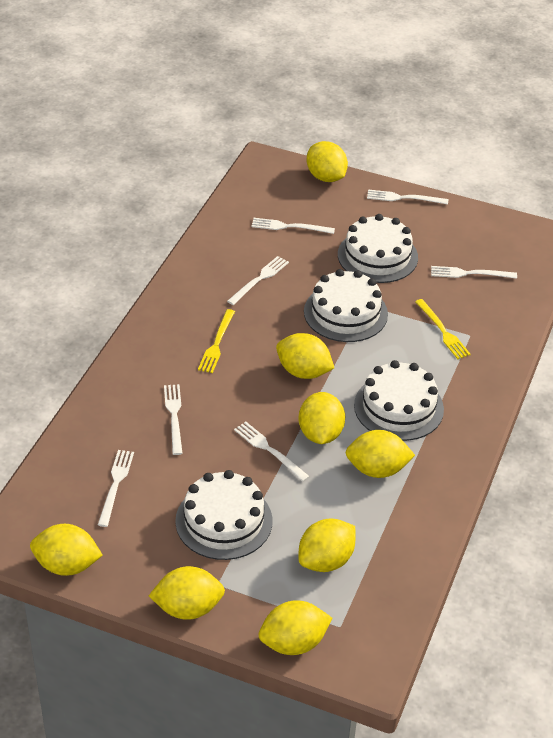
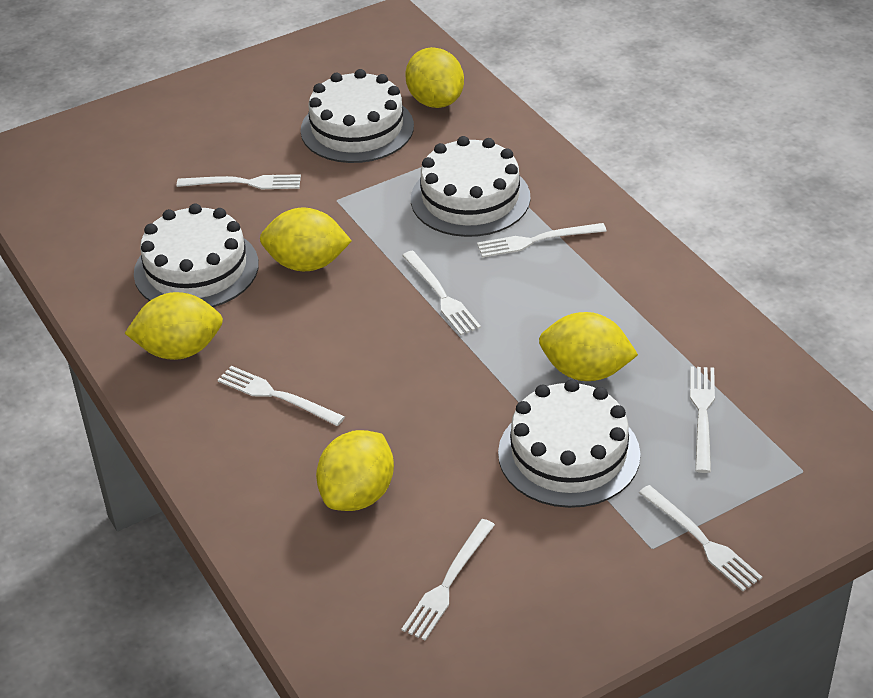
yellow fork: [198,309,235,373] [415,299,471,359] = 2 -> none = 0
yellow lemon: [30,524,103,576] [149,566,225,620] [259,600,332,655] [276,333,334,379] [298,392,345,444] [298,519,355,572] [307,141,348,182] [345,430,415,478] = 8 -> [125,292,223,360] [260,207,352,271] [316,430,394,511] [405,47,464,108] [539,312,638,381] = 5

